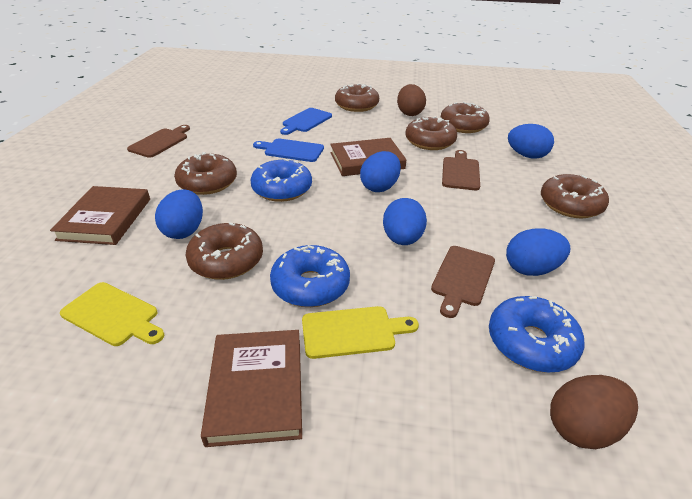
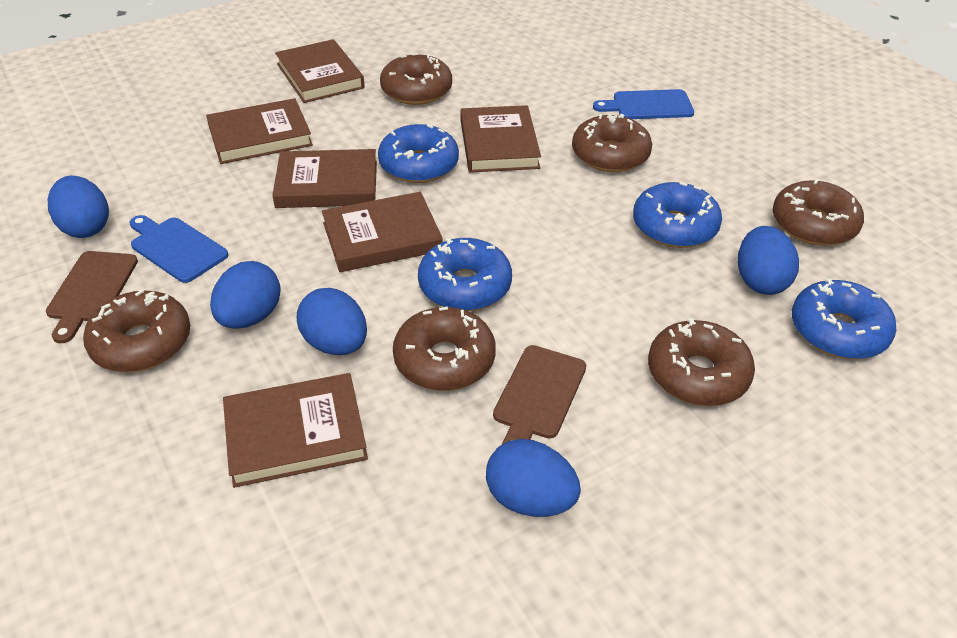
blue donut: [251,159,312,202] [270,245,350,307] [489,296,585,373] = 3 -> [378,124,459,183] [418,238,512,311] [633,182,722,248] [792,278,897,359] = 4
brown book: [50,186,150,245] [201,330,302,447] [330,138,406,176] = 3 -> [206,98,313,164] [223,373,368,488] [272,149,377,208] [275,39,365,103] [322,192,443,272] [460,105,541,173] = 6
brown cutting board: [127,125,190,158] [431,246,495,318] [442,150,480,190] = 3 -> [46,251,138,343] [493,345,586,444] = 2
brown egg: [397,84,426,116] [550,375,638,449] = 2 -> none = 0
yellow cutting board: [60,282,164,346] [302,306,419,359] = 2 -> none = 0

